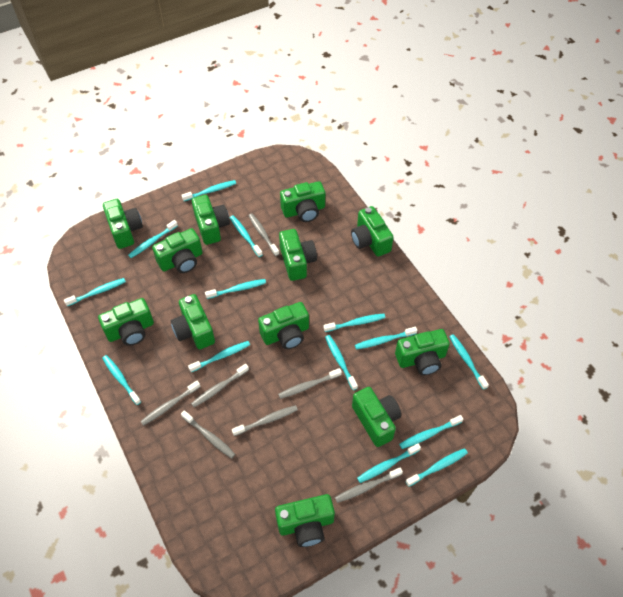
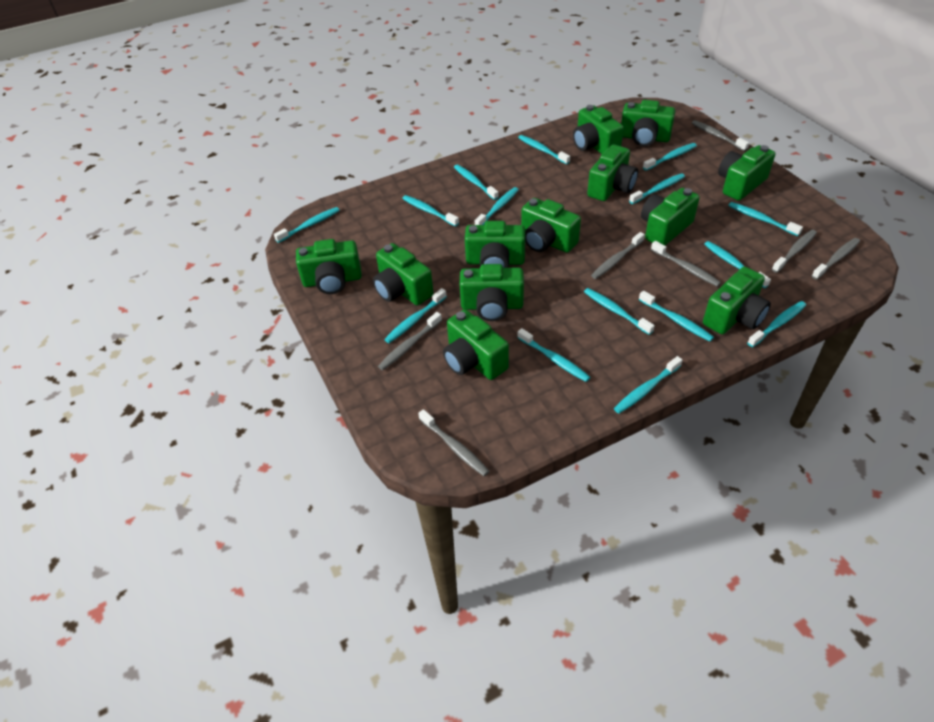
turquoise toothbrush: [64,278,126,306] [102,355,141,405] [128,220,178,258] [182,180,236,201] [188,341,250,372] [205,279,266,299] [230,215,263,257] [324,314,385,332] [325,335,358,390] [355,327,417,350] [357,443,421,483] [399,415,463,449] [406,448,468,487] [449,334,489,390] = 14 -> [274,207,340,243] [384,288,447,343] [402,195,459,227] [454,164,499,200] [475,187,519,225] [517,328,590,382] [518,135,570,164] [584,288,655,335] [614,356,682,413] [629,173,685,204] [639,290,714,342] [643,143,697,171] [704,241,771,288] [728,202,803,236] [747,301,806,347] = 15

